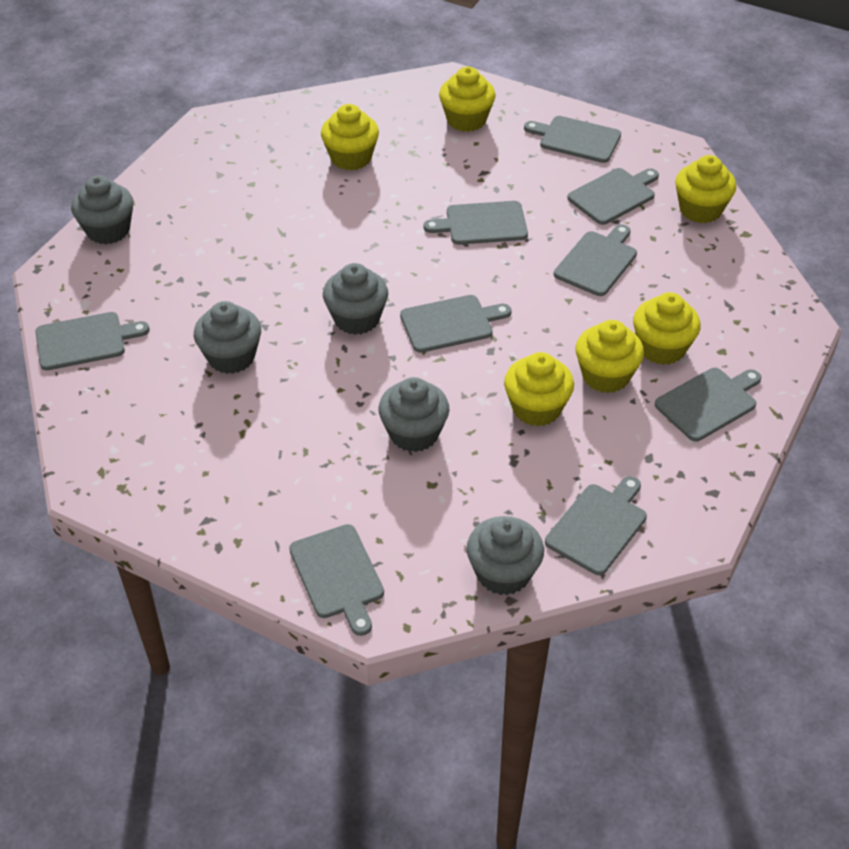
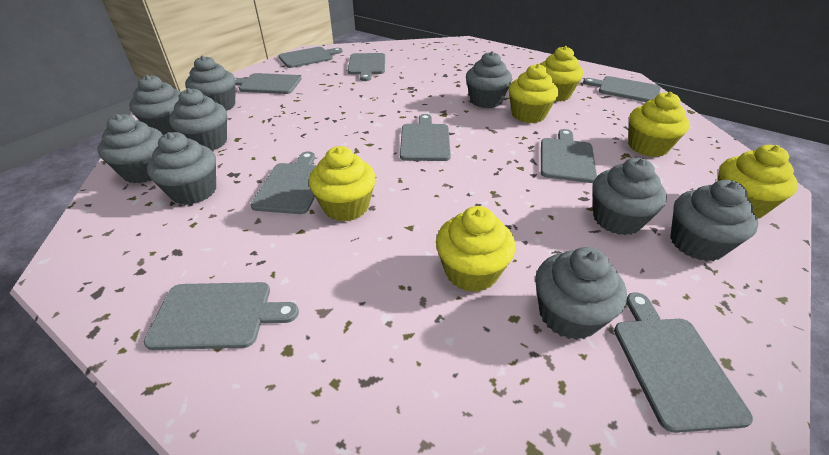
grey cupcake: [71,175,134,245] [194,301,261,374] [323,263,388,335] [379,377,449,452] [467,516,544,595] = 5 -> [97,114,163,183] [129,75,181,135] [147,132,216,205] [169,88,227,151] [185,56,236,111] [466,51,512,108] [535,247,627,340] [593,158,667,235] [670,180,758,261] = 9

